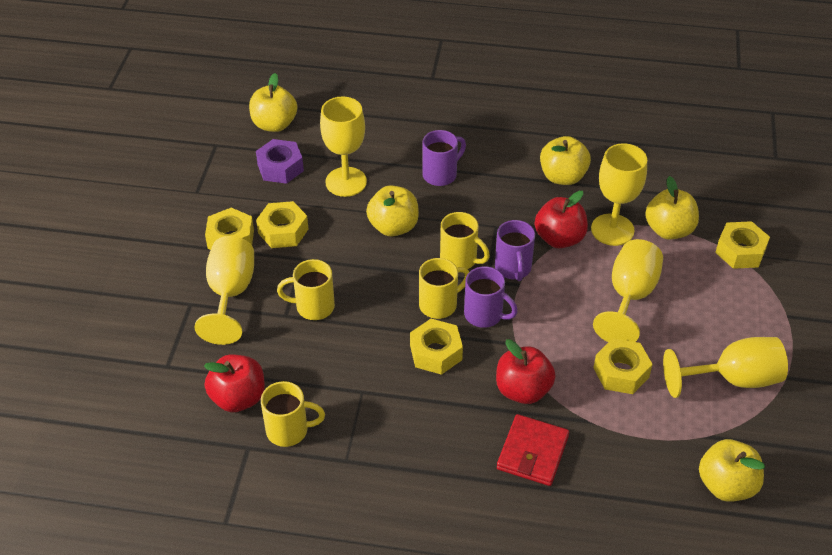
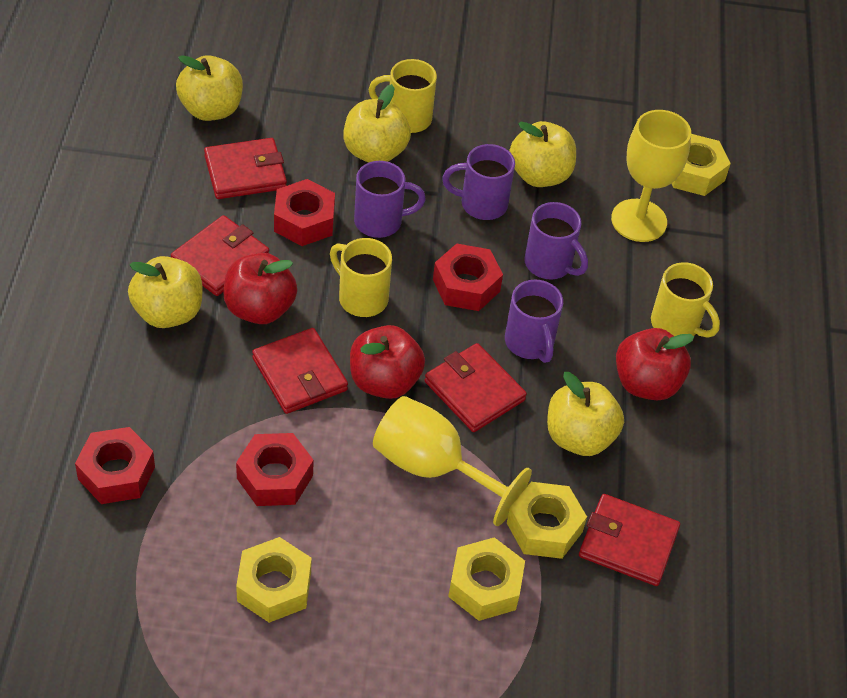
purple mug: [422,130,466,186] [464,266,518,328] [495,220,535,281] = 3 -> [354,161,426,238] [442,144,515,220] [505,280,563,363] [525,202,588,279] = 4
purple nut: [256,139,304,184] = 1 -> none = 0
red nut: none = 0 -> [75,427,155,504] [236,433,314,506] [274,179,335,246] [433,243,503,311] = 4
red wallet: [497,414,569,486] = 1 -> [171,215,269,296] [204,138,287,199] [252,328,348,414] [425,343,527,432] [579,494,680,586] = 5
yellow goblet: [194,236,254,345] [320,96,367,197] [591,143,647,246] [593,239,663,342] [663,337,788,398] = 5 -> [373,396,532,526] [611,110,691,242] = 2
yellow mug: [261,381,325,447] [277,259,335,320] [419,258,469,319] [440,212,490,269] = 4 -> [330,238,392,317] [368,59,437,133] [651,262,720,338] = 3
yellow nut: [205,208,254,250] [256,201,308,248] [410,319,463,375] [593,338,653,394] [715,221,770,269] = 5 -> [236,537,312,623] [448,537,525,621] [507,482,587,559] [671,134,731,196] = 4

